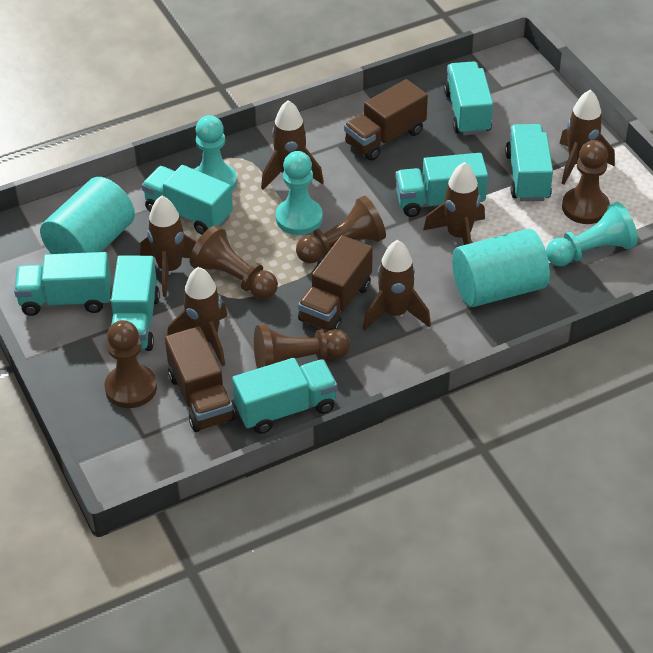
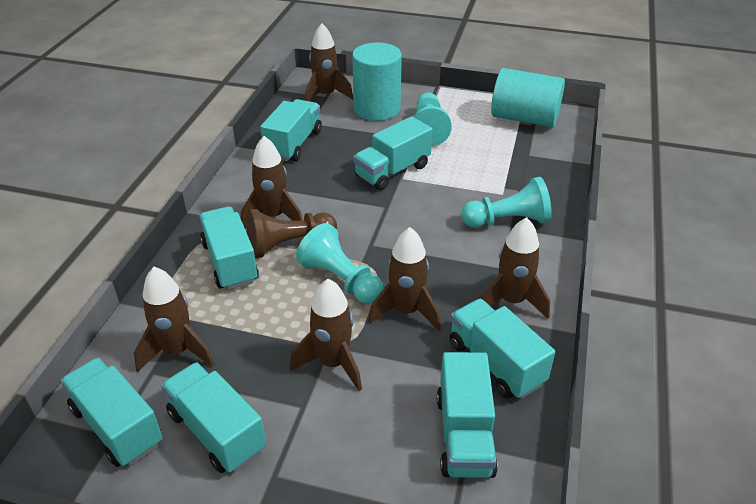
brown pawn: [104,320,157,408] [190,225,278,299] [254,324,350,369] [296,196,386,264] [562,140,610,224] = 5 -> [246,209,337,258] = 1
brown truck: [165,326,235,432] [298,235,373,330] [344,79,428,161] = 3 -> none = 0

